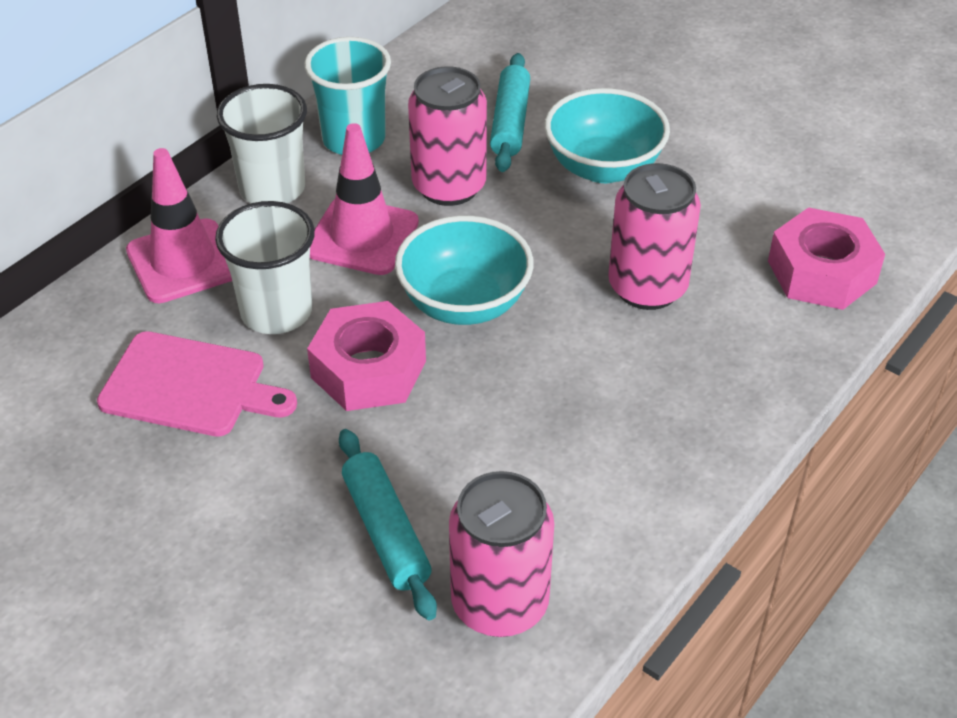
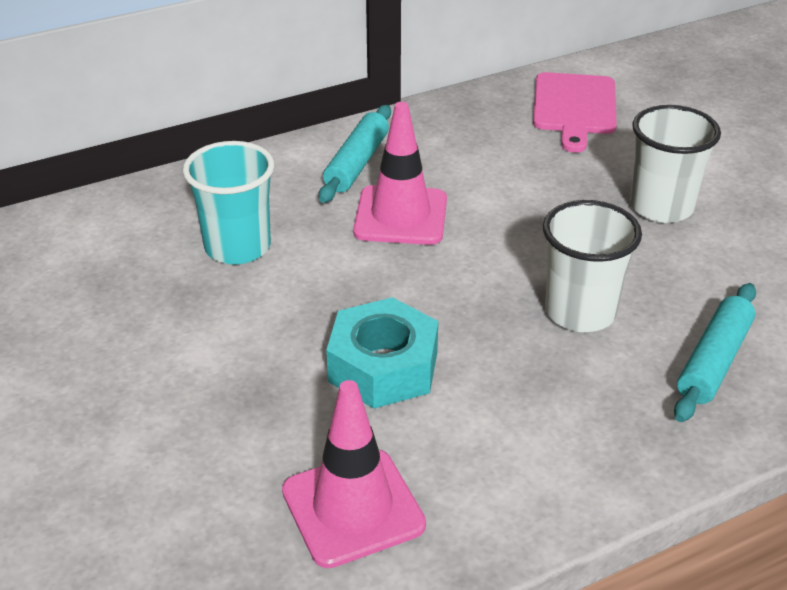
pink can: [408,66,487,206] [449,471,554,637] [608,163,701,310] = 3 -> none = 0
pink nut: [307,301,426,411] [768,207,885,310] = 2 -> none = 0
turquoise bowl: [395,216,534,325] [545,88,670,183] = 2 -> none = 0
turquoise nut: none = 0 -> [326,297,438,409] = 1

